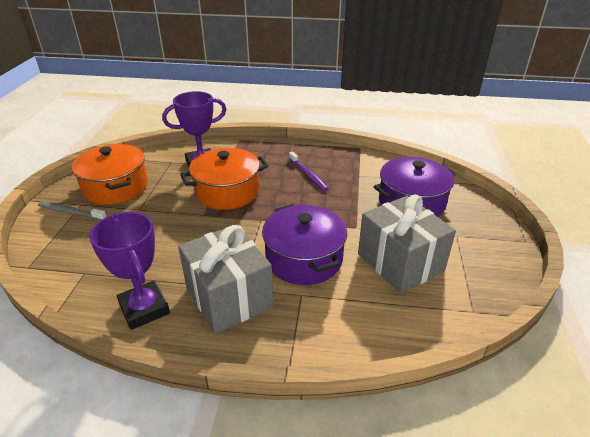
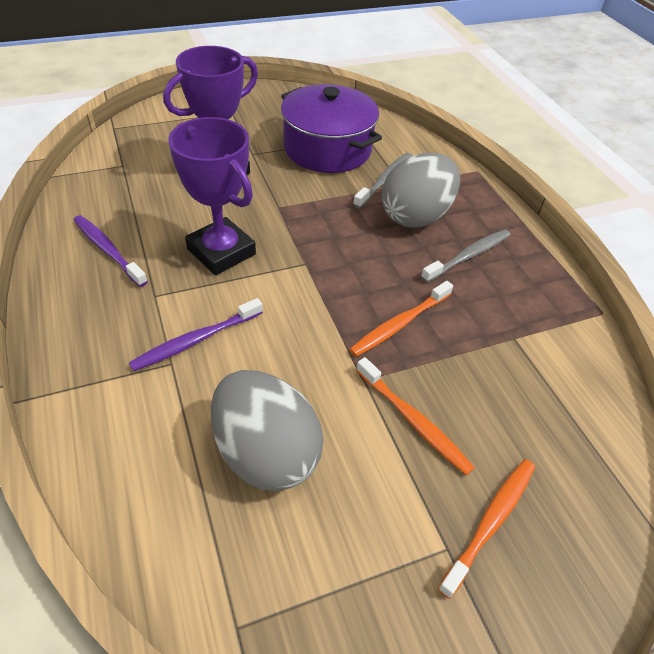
grey egg: none = 0 -> [211,370,324,491] [382,153,460,228] = 2
grey gift: [178,224,273,334] [358,195,456,294] = 2 -> none = 0
grey toothbrush: [38,202,107,220] = 1 -> [353,153,412,208] [421,229,510,283] = 2
orange pot: [72,144,148,205] [180,148,269,210] = 2 -> none = 0
orange toothbrush: none = 0 -> [349,281,453,357] [356,357,475,476] [438,459,535,599] = 3
purple pot: [262,204,347,285] [374,157,457,217] = 2 -> [281,84,382,173] = 1
purple toothbrush: [289,151,328,191] = 1 -> [74,215,148,287] [129,298,263,371] = 2

